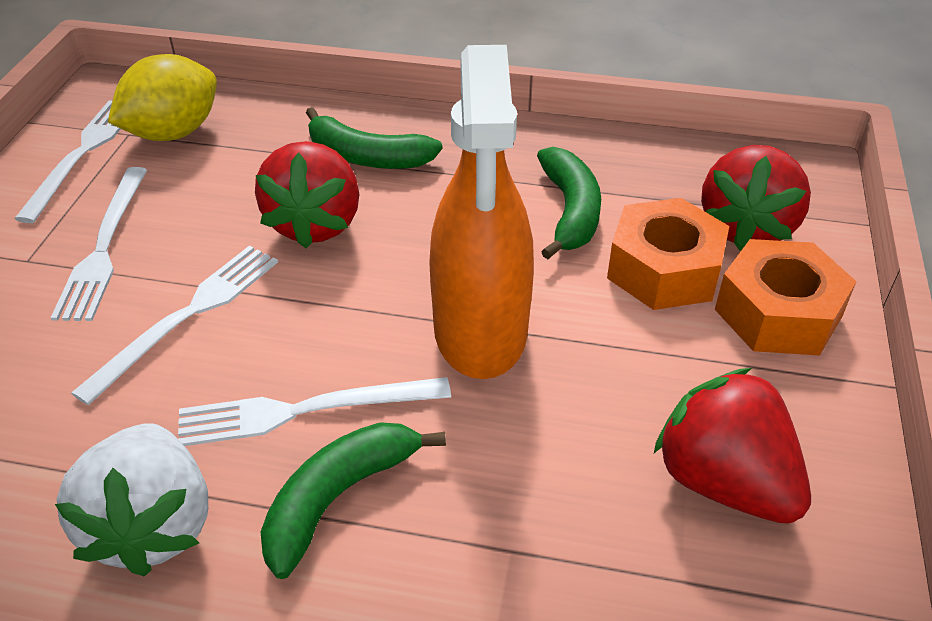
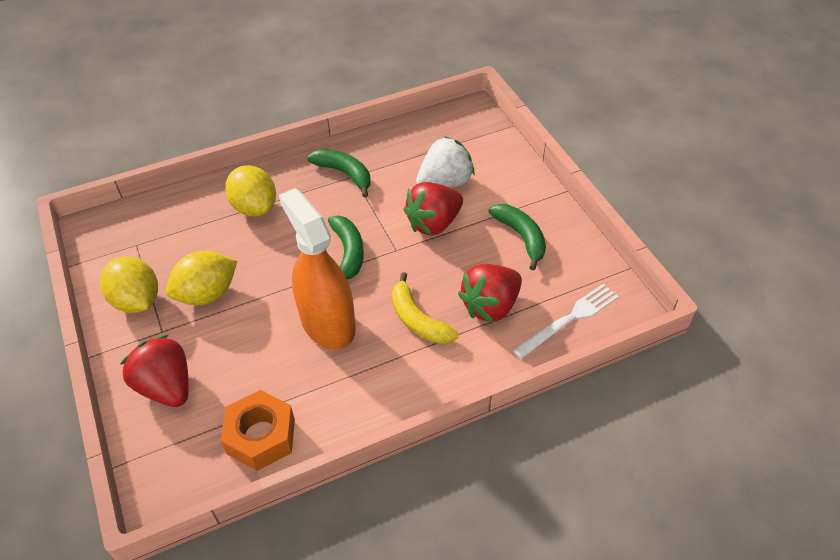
orange nut: [607,198,729,310] [715,239,857,356] = 2 -> [221,390,295,471] = 1
white fork: [14,100,120,223] [51,167,147,321] [71,245,278,405] [178,377,451,446] = 4 -> [512,284,619,359] = 1
yellow banana: none = 0 -> [392,272,459,344] = 1
yellow lemon: [108,54,217,141] = 1 -> [100,256,158,313] [166,251,237,305] [225,165,276,217] = 3

